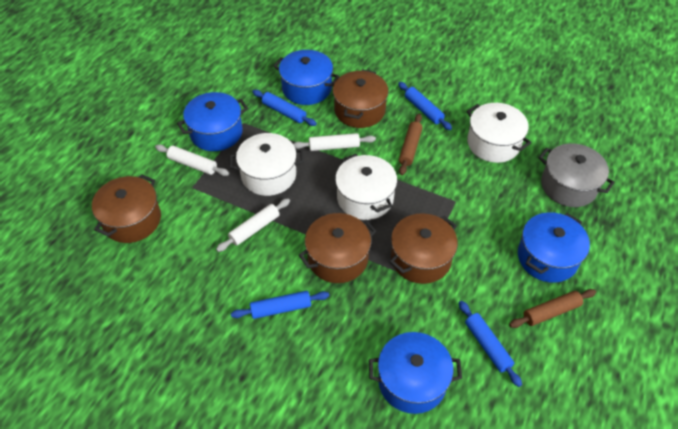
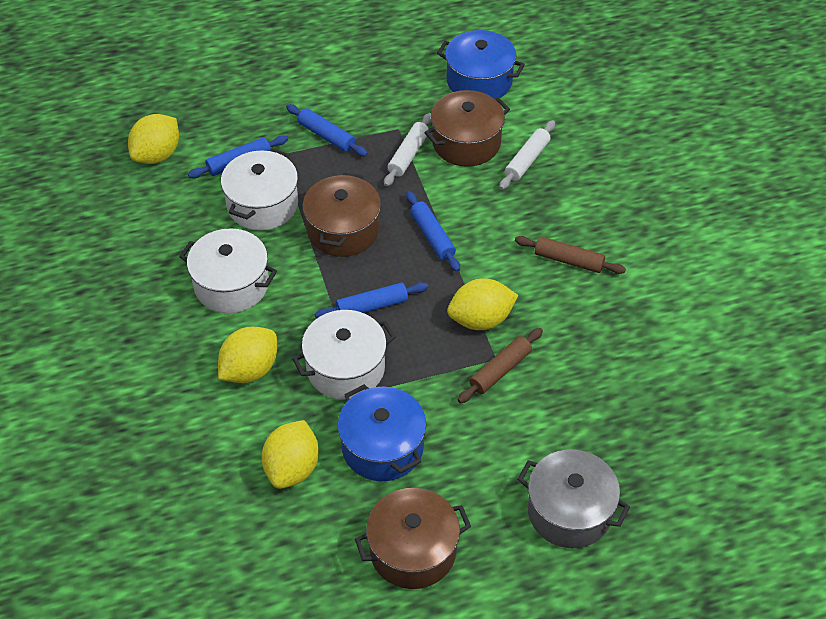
blue pot: [177,92,248,151] [273,50,339,105] [369,332,462,414] [518,212,590,283] = 4 -> [338,384,426,481] [437,30,525,99] = 2
brown pot: [92,174,161,243] [299,213,376,283] [333,70,389,128] [390,213,458,284] = 4 -> [303,172,381,257] [355,488,471,589] [424,90,510,167] = 3
white rolling pin: [155,144,229,176] [216,198,290,252] [293,133,376,151] = 3 -> [384,113,431,187] [499,120,555,190] = 2
yellow lemon: none = 0 -> [128,114,179,164] [218,327,277,383] [262,420,319,489] [447,278,519,330] = 4

